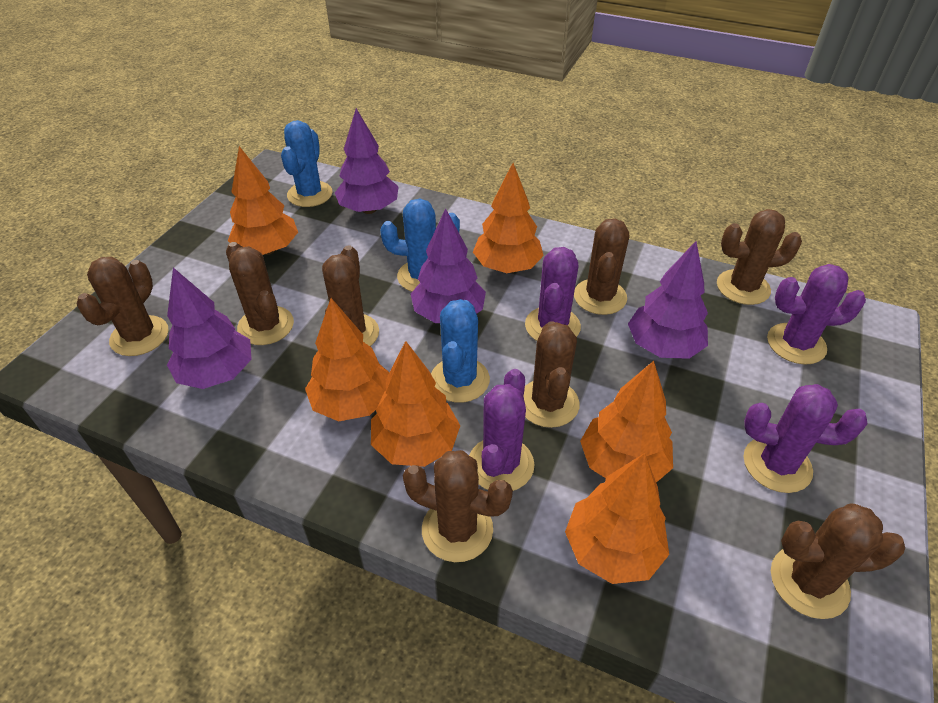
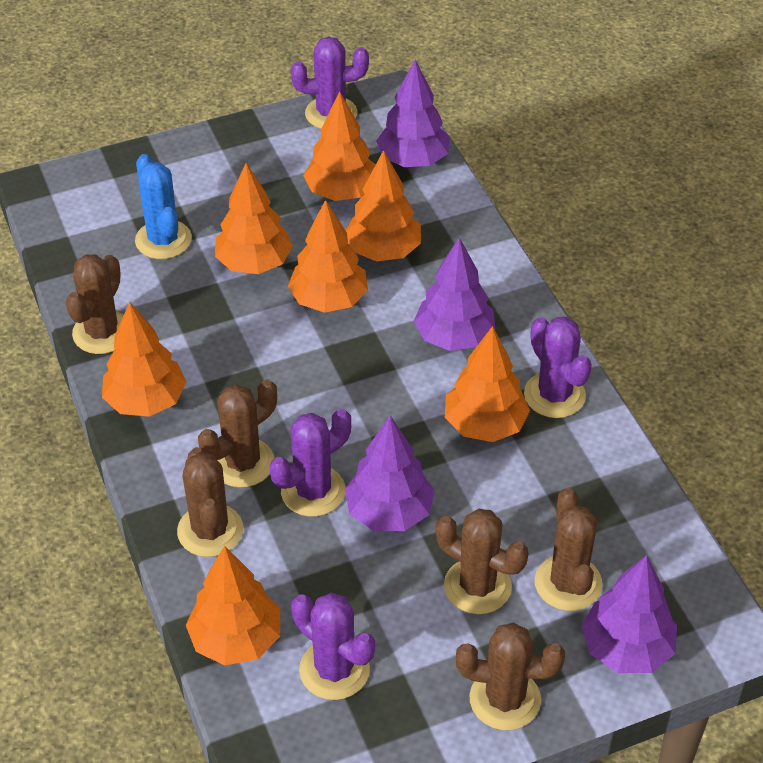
blue cactus: [281,120,332,207] [380,199,460,292] [431,299,490,403] = 3 -> [135,154,192,259] = 1
brown cactus: [76,257,168,356] [226,242,294,345] [322,245,379,346] [403,450,513,562] [524,321,580,428] [574,218,629,315] [717,209,802,305] [771,503,905,619] = 8 -> [66,254,124,354] [177,447,243,557] [198,379,277,488] [436,509,529,614] [456,623,565,730] [534,488,603,611] = 6
orange tree: [228,146,298,255] [305,298,389,421] [371,341,460,467] [473,163,544,273] [565,453,669,584] [580,361,673,482] = 6 -> [102,302,187,417] [186,546,280,665] [215,163,293,274] [288,199,368,313] [303,91,376,201] [346,150,421,261] [445,326,530,442] = 7

